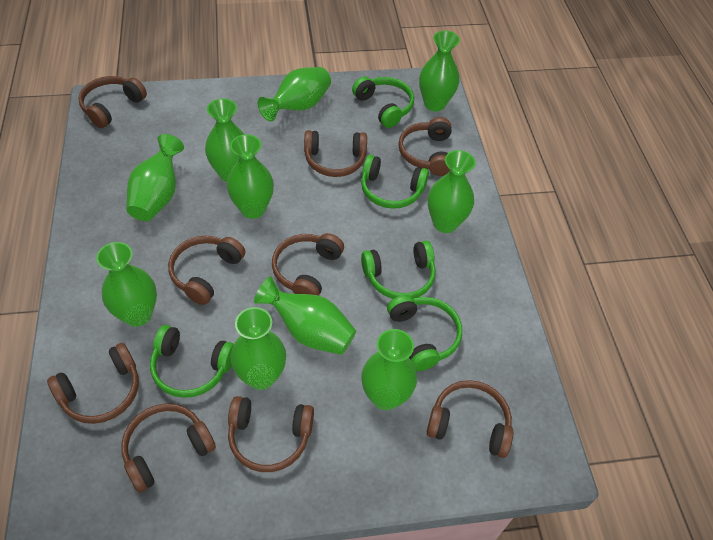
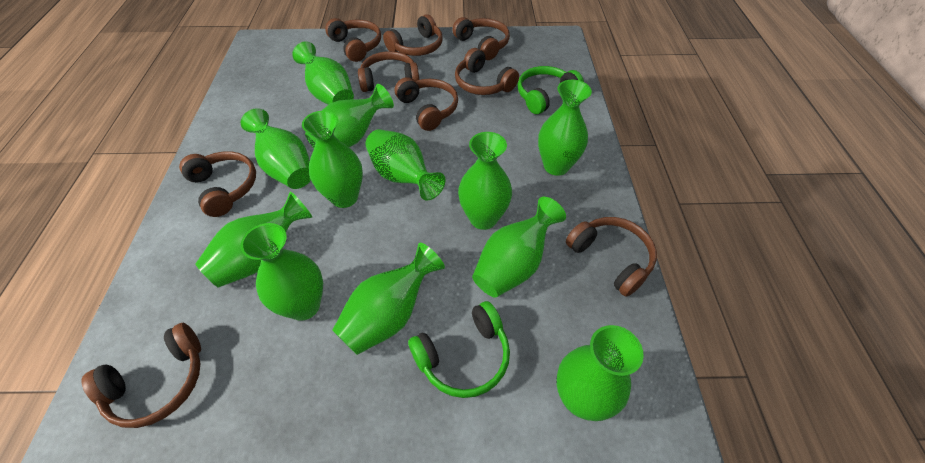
green headphones: [150,325,234,398] [352,77,414,128] [361,155,429,209] [361,241,436,299] [387,295,462,371] = 5 -> [408,301,510,398] [518,66,584,114] = 2
green vase: [96,242,157,327] [126,134,184,221] [205,98,245,182] [227,134,274,219] [231,307,286,390] [254,276,356,355] [258,67,331,121] [361,329,417,410] [419,31,460,111] [428,150,475,233] = 10 -> [195,192,312,288] [240,223,323,321] [241,108,311,189] [292,41,354,105] [302,111,363,208] [305,84,394,148] [332,243,445,355] [366,129,446,201] [458,132,512,230] [472,197,566,298] [538,80,592,176] [556,325,644,421] = 12

